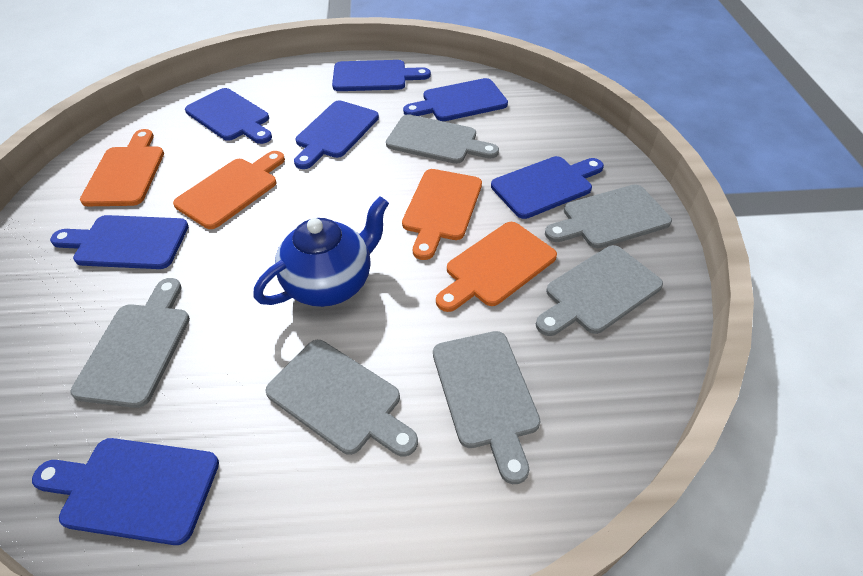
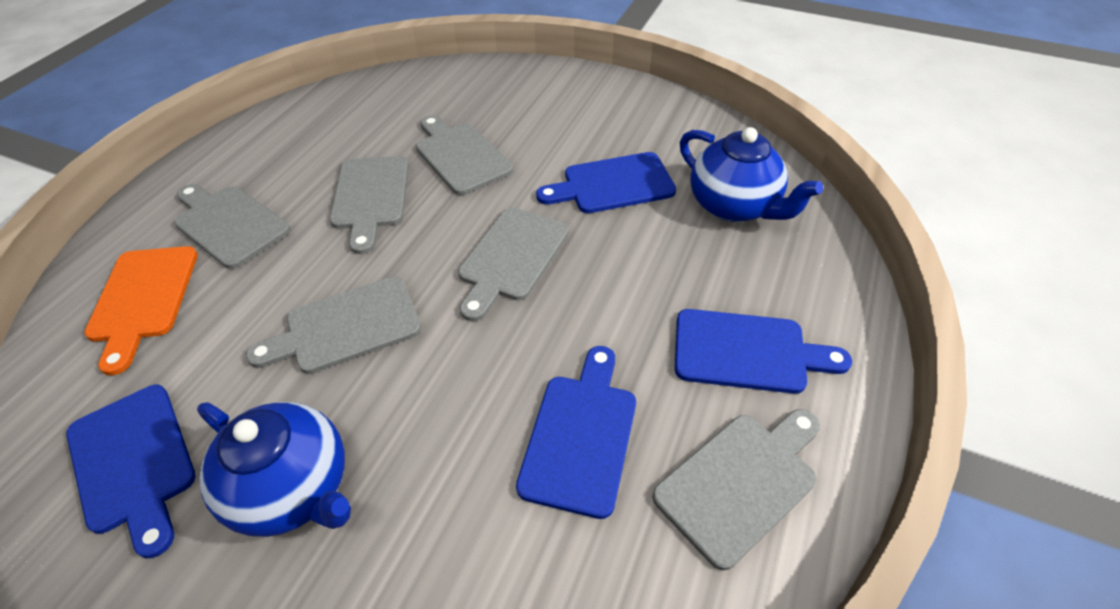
blue cutting board: [32,438,219,545] [50,215,189,269] [185,88,272,144] [294,100,379,169] [332,60,431,91] [403,78,508,121] [491,156,604,219] = 7 -> [66,385,196,558] [516,346,636,519] [536,152,676,213] [675,309,852,394] = 4
blue teapot: [253,196,389,307] = 1 -> [197,402,351,537] [680,127,823,222] = 2
orange cutting board: [80,129,164,206] [173,151,285,229] [402,169,482,260] [436,222,557,312] = 4 -> [84,246,198,375] = 1

